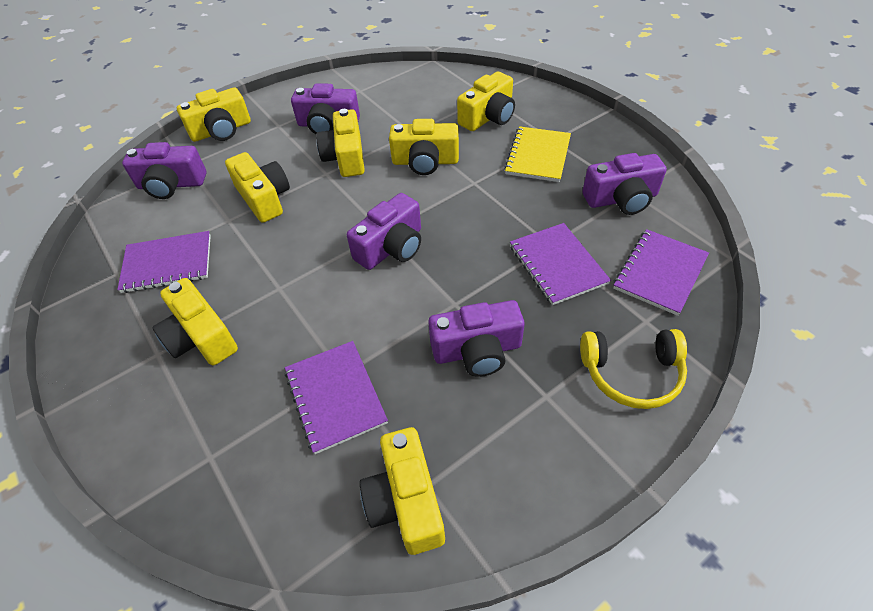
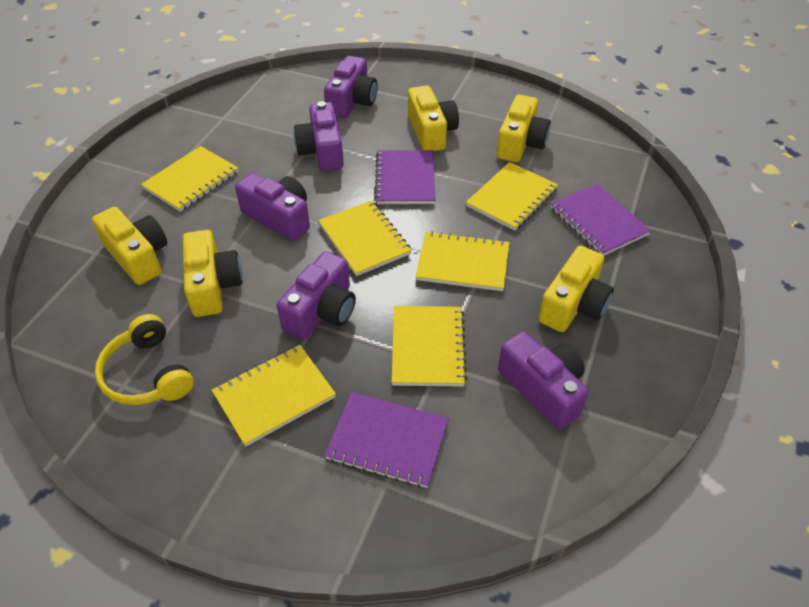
purple notebook: [117,231,211,293] [285,341,388,454] [510,223,611,305] [613,229,709,316] = 4 -> [324,392,449,488] [374,150,435,204] [551,184,651,256] = 3
yellow camera: [152,278,238,365] [177,88,251,142] [225,152,290,223] [316,109,365,177] [360,427,445,555] [389,119,459,175] [457,72,515,131] = 7 -> [92,207,167,285] [183,230,242,317] [408,86,459,151] [497,95,551,162] [538,246,614,332] = 5
yellow notebook: [504,126,571,182] = 1 -> [141,146,238,212] [212,345,336,447] [318,200,412,276] [392,306,467,387] [416,231,509,291] [466,162,558,231] = 6

